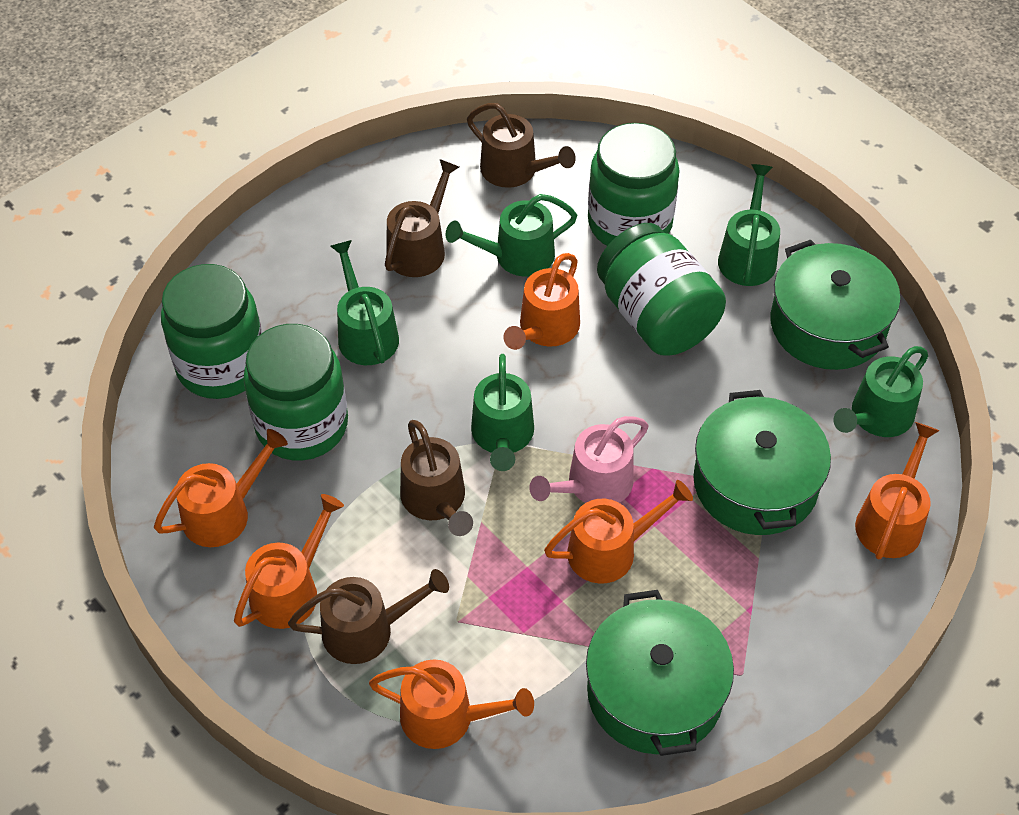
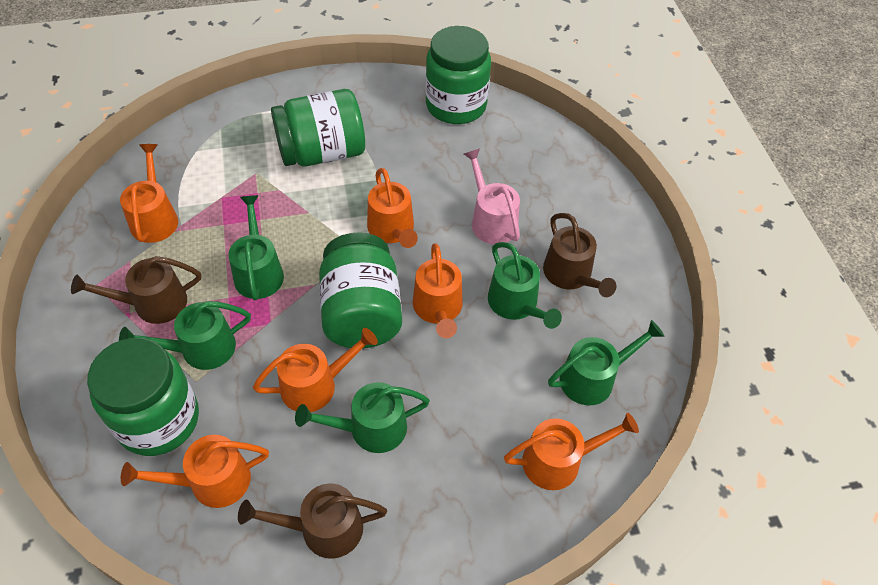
brown watering can: [288,569,449,664] [385,159,459,277] [400,420,473,536] [467,103,576,188] = 4 -> [71,256,201,324] [238,483,387,559] [543,213,616,297] = 3
green pot: [586,590,734,756] [693,390,831,535] [770,240,900,370] = 3 -> none = 0

